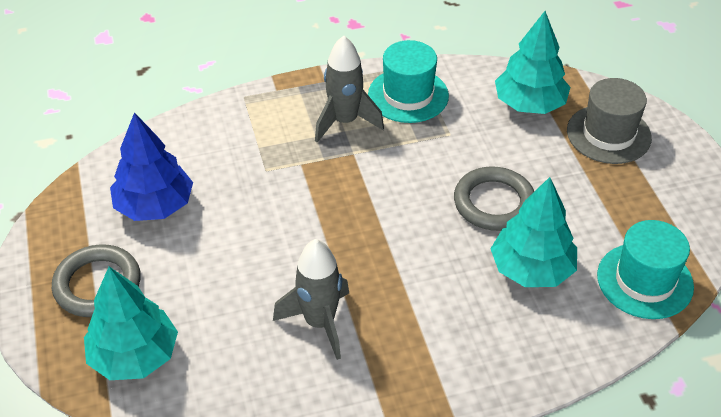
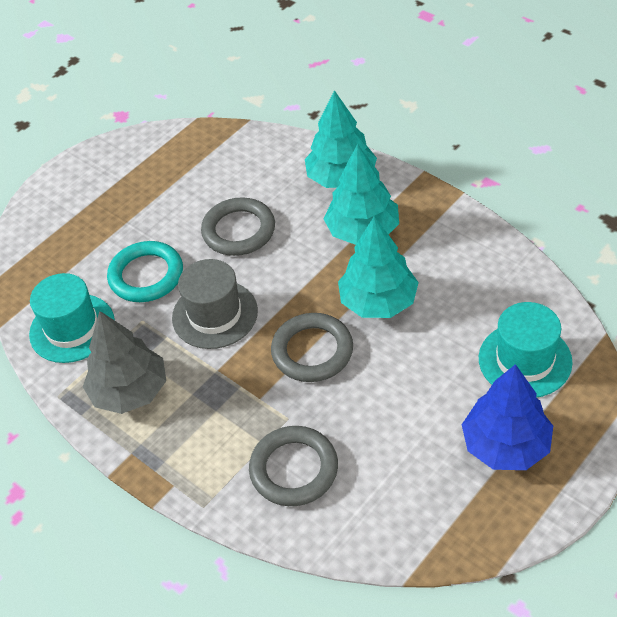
grey ring: [52,244,141,317] [454,166,534,231] = 2 -> [201,197,275,256] [249,426,338,506] [271,313,353,382] = 3
grey rocket: [273,239,349,360] [315,36,384,143] = 2 -> none = 0
grey tree: none = 0 -> [83,311,166,414] = 1
turquoise ring: none = 0 -> [107,241,183,302] = 1

